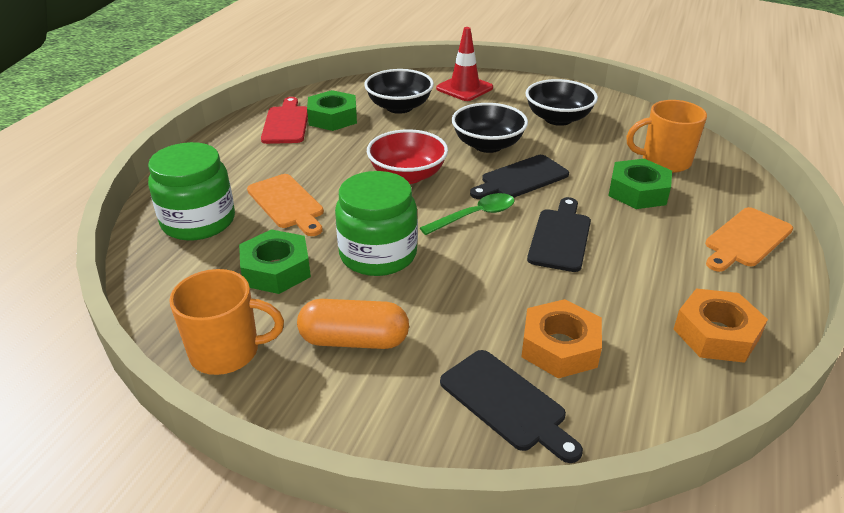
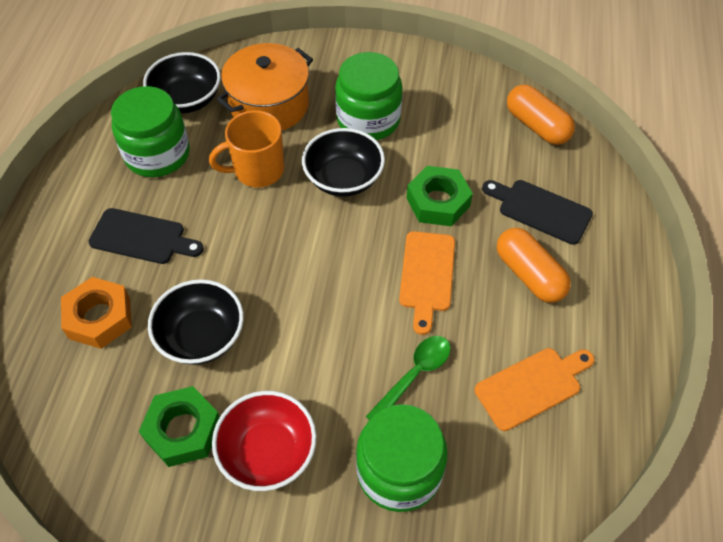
black cutting board: [440,350,583,463] [470,155,569,199] [527,197,591,272] = 3 -> [88,208,204,264] [482,180,593,245] = 2
green jar: [148,142,235,241] [335,171,418,276] = 2 -> [111,86,190,177] [335,52,403,140] [356,404,448,512] = 3
green nut: [239,229,311,294] [307,90,357,131] [608,159,672,209] = 3 -> [139,386,220,467] [407,166,473,226] = 2
orange capsule: [297,299,409,349] = 1 -> [497,228,571,303] [507,84,575,145] = 2
orange mug: [169,269,284,375] [626,100,707,173] = 2 -> [209,110,284,187] = 1
orange nut: [522,299,602,378] [674,288,768,363] = 2 -> [61,277,132,349] = 1
orange pot: none = 0 -> [217,43,313,131] = 1
red cutting board: [261,97,308,144] = 1 -> none = 0
red traffic cone: [436,27,493,101] = 1 -> none = 0

